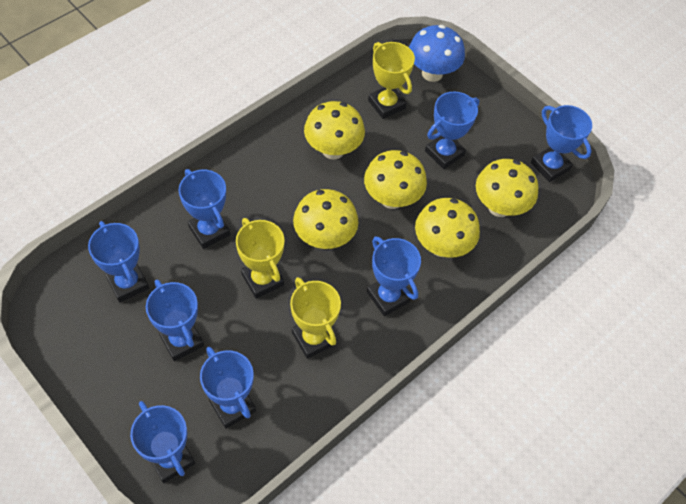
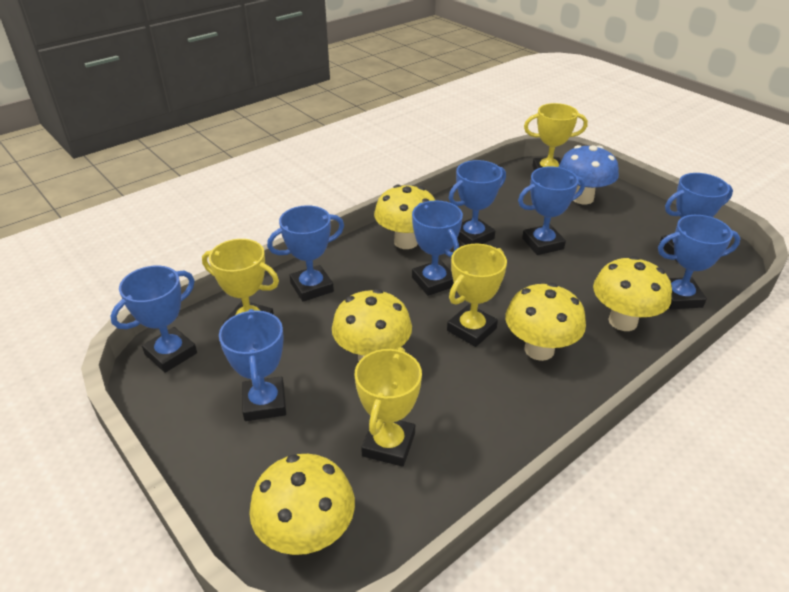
yellow trophy: [236,218,285,299] [290,277,341,359] [368,42,415,119] = 3 -> [202,239,279,323] [355,347,422,467] [447,244,507,347] [524,103,588,171] = 4

